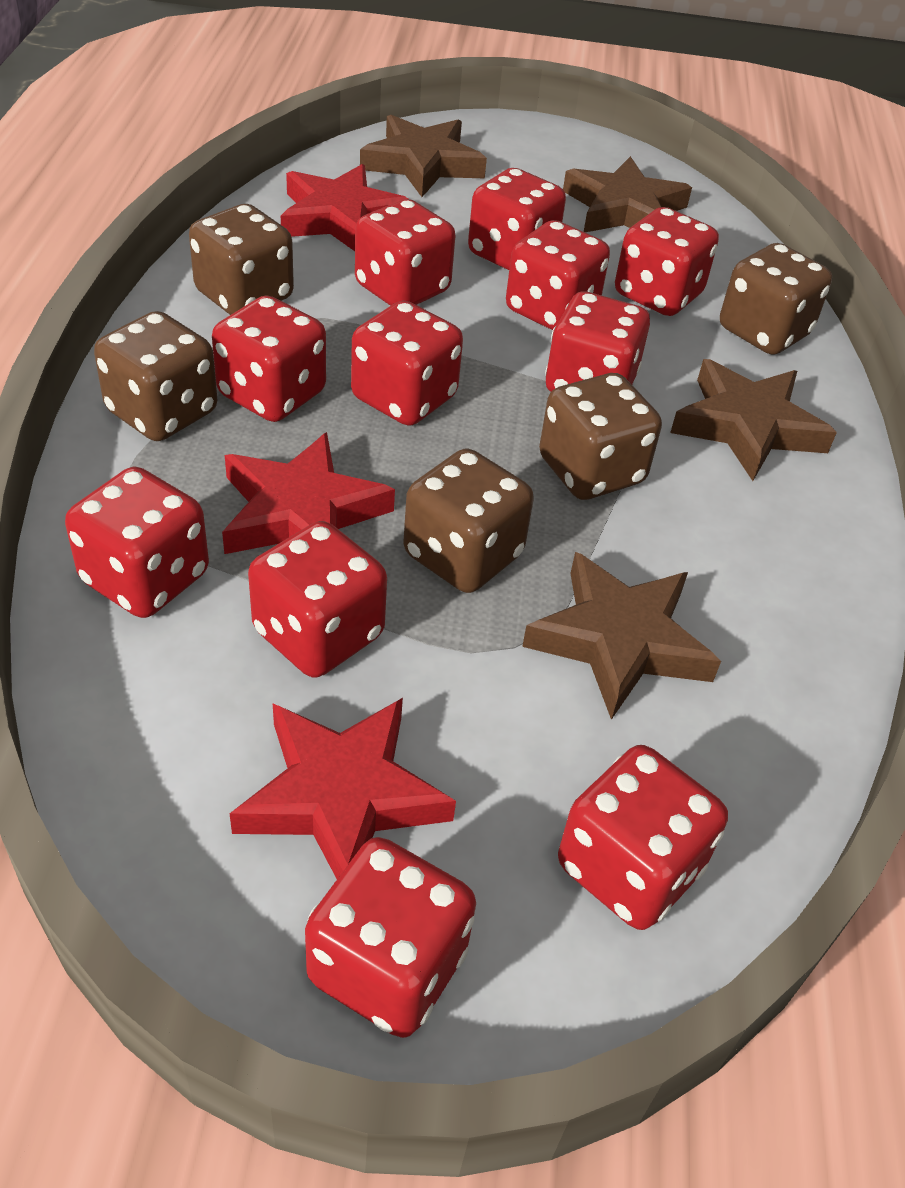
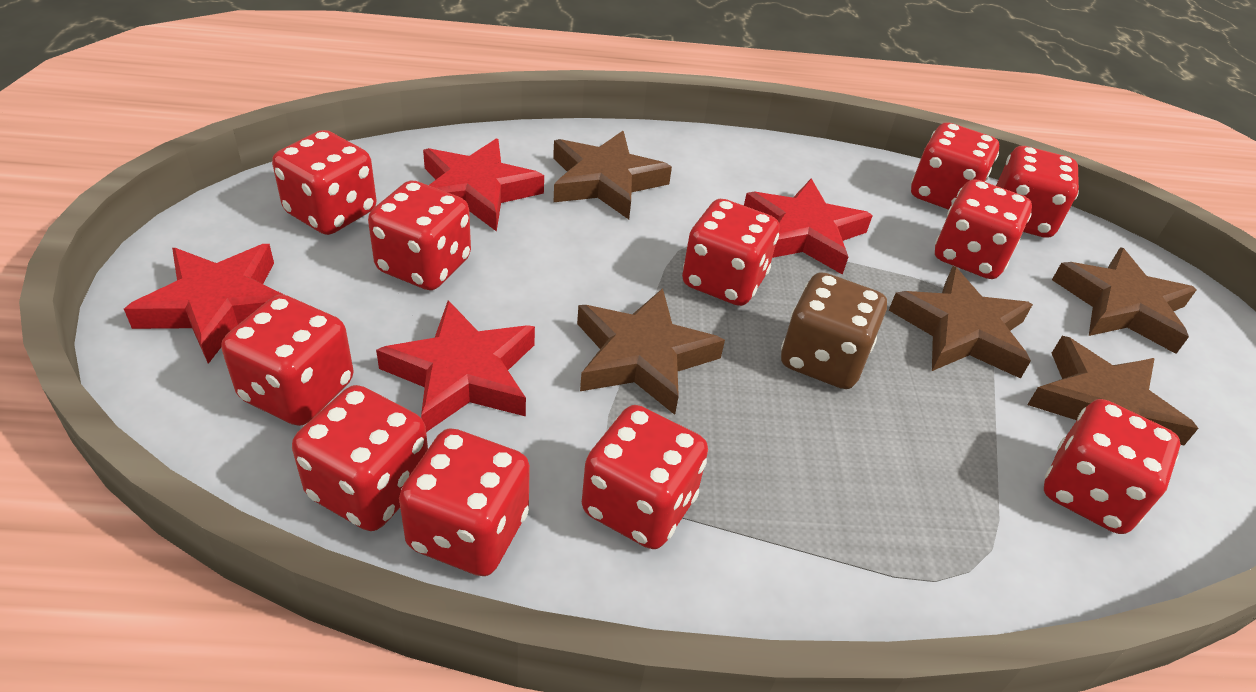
brown dice: [94,311,217,441] [189,204,294,315] [403,448,534,593] [539,373,662,500] [720,243,832,355] = 5 -> [781,272,887,389] = 1
brown star: [360,115,487,197] [522,552,721,720] [563,156,692,232] [670,359,837,481] = 4 -> [553,131,672,219] [577,288,725,415] [889,266,1033,379] [1027,336,1199,445] [1052,247,1197,354] = 5
red star: [222,432,395,554] [229,698,456,879] [281,164,408,251] = 3 -> [124,244,284,364] [376,300,535,432] [423,139,544,232] [744,179,873,275] = 4

